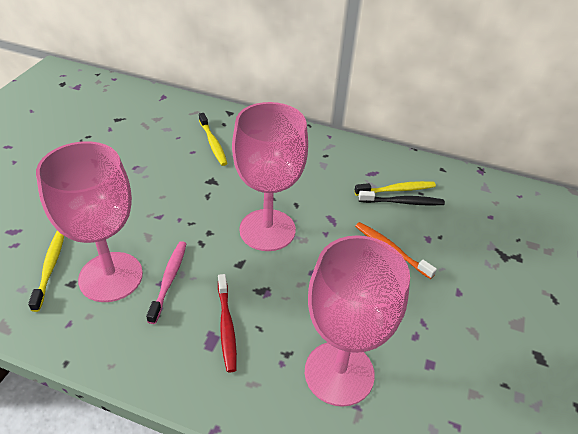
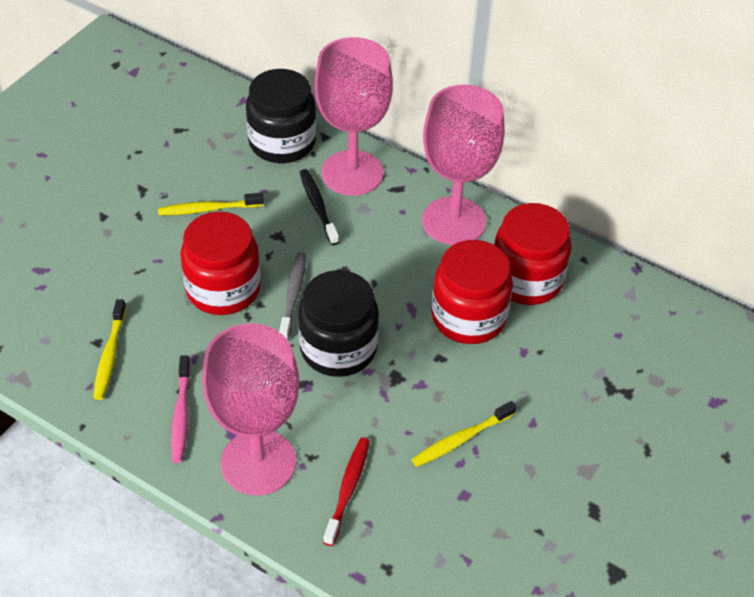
black jar: none = 0 -> [246,69,316,163] [298,270,379,377] = 2
grey toothbrush: none = 0 -> [279,252,306,340] = 1
orange toothbrush: [355,222,437,279] = 1 -> none = 0
red jar: none = 0 -> [180,212,261,315] [431,240,513,344] [494,203,572,305] = 3

